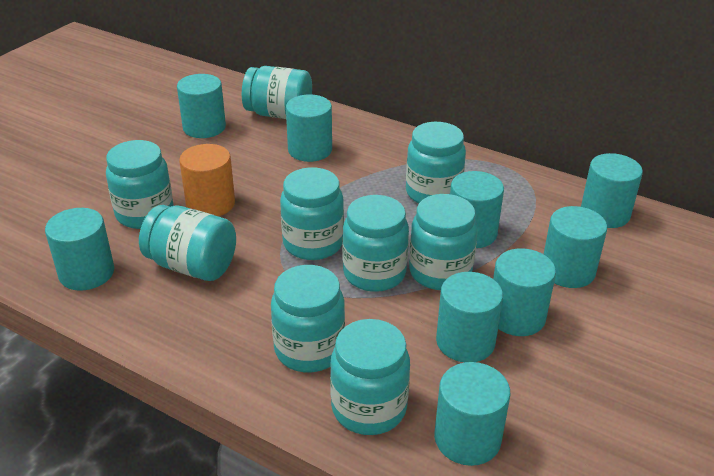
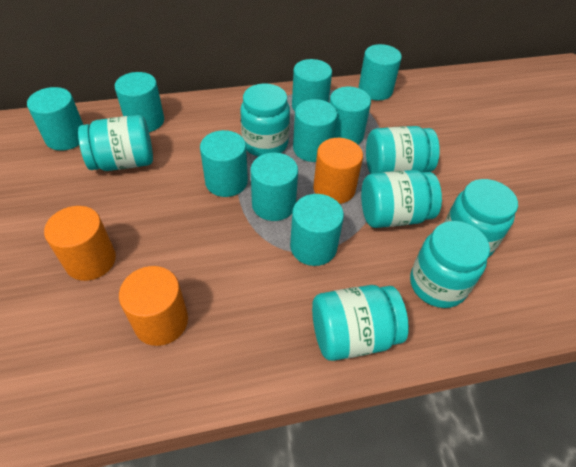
orange cylinder: [179,144,235,216] = 1 -> [44,206,116,281] [119,266,188,346] [313,138,363,204] = 3
turquoise jar: [106,140,174,229] [139,205,236,281] [242,66,312,119] [271,265,345,372] [280,167,344,260] [330,319,410,435] [343,195,409,292] [406,122,466,203] [409,194,478,290] = 9 -> [78,115,153,171] [240,84,290,157] [312,285,409,361] [361,170,442,228] [366,126,440,174] [410,221,490,308] [445,179,518,258] = 7

